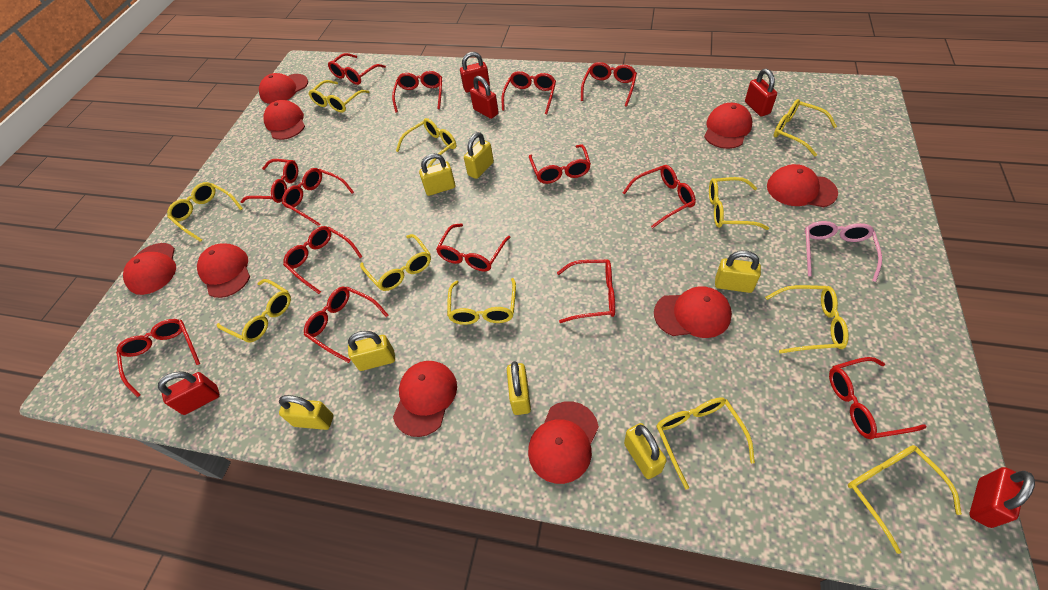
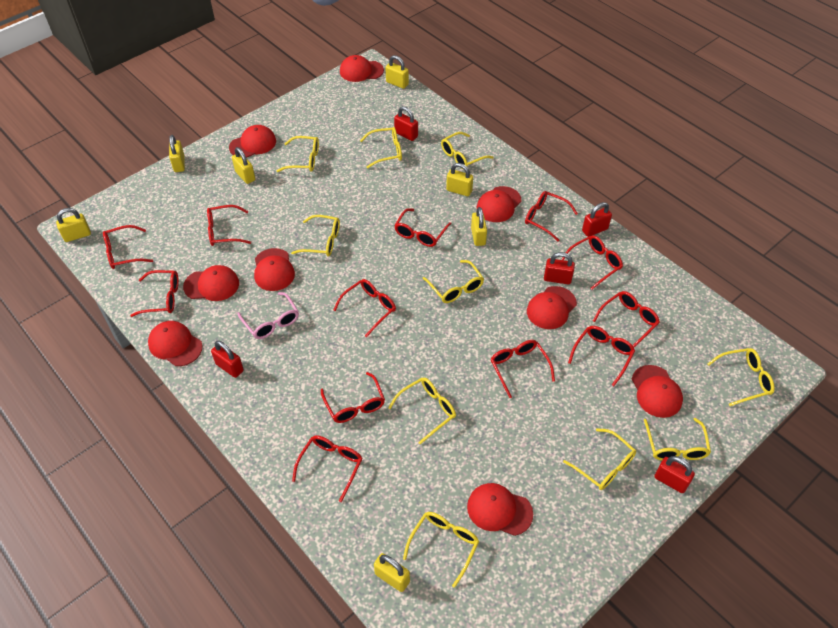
red glasses: [116,319,200,397] [240,159,298,203] [282,168,354,226] [283,226,362,294] [304,287,388,363] [328,53,386,85] [392,71,442,113] [436,223,511,271] [501,71,556,114] [529,144,591,184] [557,260,615,323] [581,62,637,107] [623,165,696,228] [829,357,927,439] = 14 -> [103,225,153,269] [130,270,179,317] [207,205,251,246] [292,435,363,502] [321,372,385,423] [334,279,396,338] [394,208,452,247] [490,340,555,398] [525,191,578,241] [561,235,623,290] [568,326,635,386] [593,291,660,347] = 12
yellow glasses: [167,182,243,242] [217,279,291,342] [309,80,370,113] [360,234,431,291] [396,118,456,167] [447,278,516,325] [657,397,755,490] [709,177,769,230] [765,285,849,354] [774,99,837,157] [848,445,962,554] = 11 -> [277,136,319,172] [291,215,340,256] [360,127,402,168] [388,377,456,444] [403,512,479,588] [423,260,484,303] [441,132,494,169] [563,428,636,490] [644,418,711,460] [707,348,775,406] = 10

